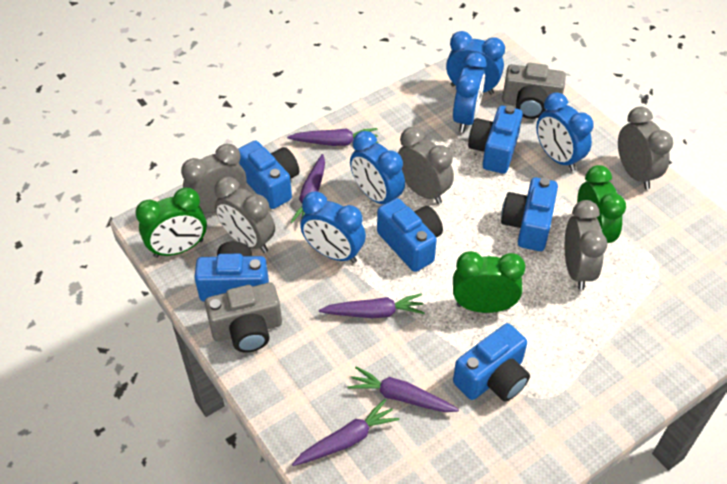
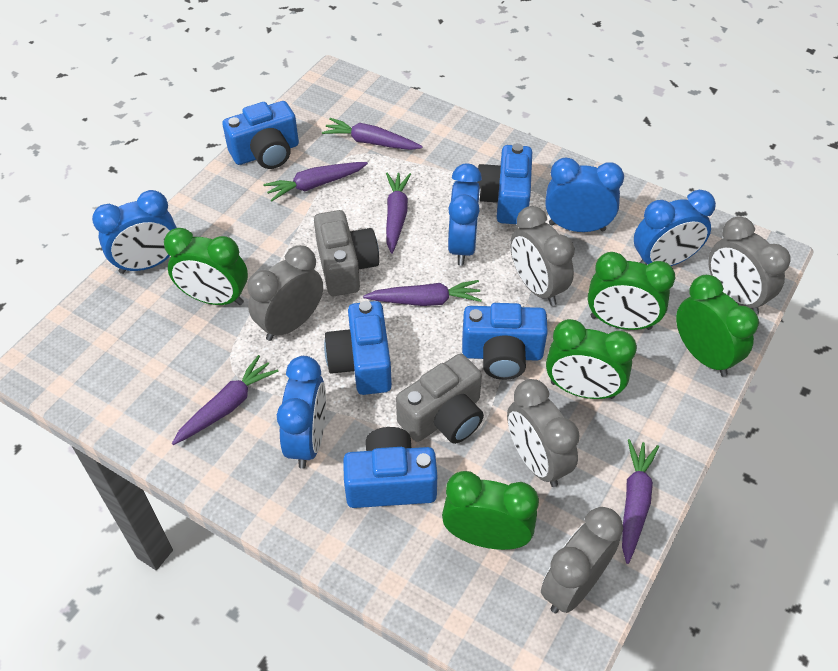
blue camera: [194,241,269,302] [238,141,299,209] [377,198,443,272] [453,323,530,402] [468,105,523,174] [501,177,558,251] = 6 -> [222,101,299,169] [324,301,392,395] [343,427,437,508] [462,303,548,380] [477,143,532,224] = 5
green clock: [135,187,207,258] [453,251,526,313] [577,165,626,243] = 3 -> [164,228,248,305] [442,471,539,550] [546,319,637,399] [588,252,675,330] [676,275,759,376] = 5
purple carrot: [287,128,378,146] [290,154,325,223] [292,399,399,466] [319,293,425,318] [348,366,459,412] = 5 -> [172,355,278,445] [263,162,368,201] [322,118,423,150] [363,280,482,306] [386,172,411,254] [622,439,659,564] = 6

